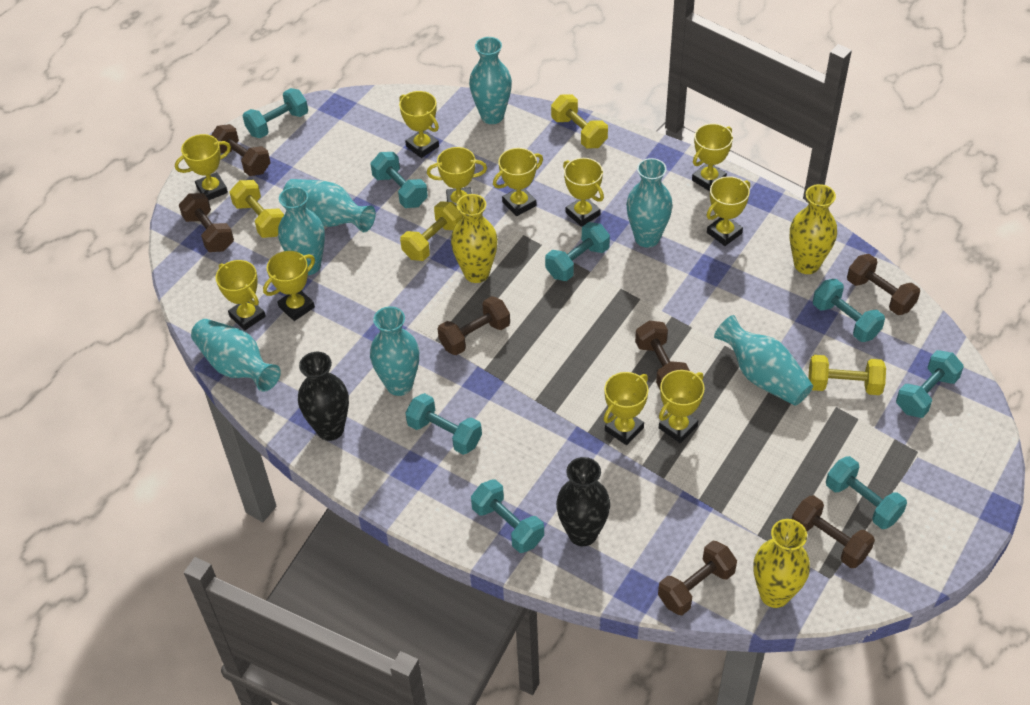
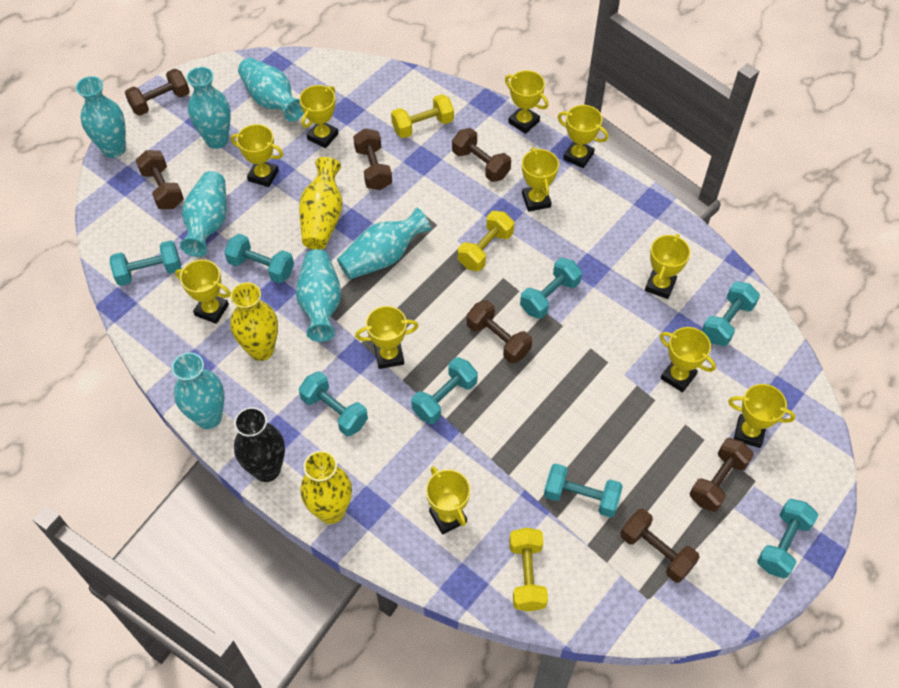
black vase: [298,352,349,441] [556,457,610,546] = 2 -> [234,407,285,482] = 1
yellow dumbbell: [229,180,284,238] [400,201,462,261] [551,95,608,149] [808,355,886,395] = 4 -> [391,94,454,138] [458,211,514,271] [509,528,548,611] = 3

